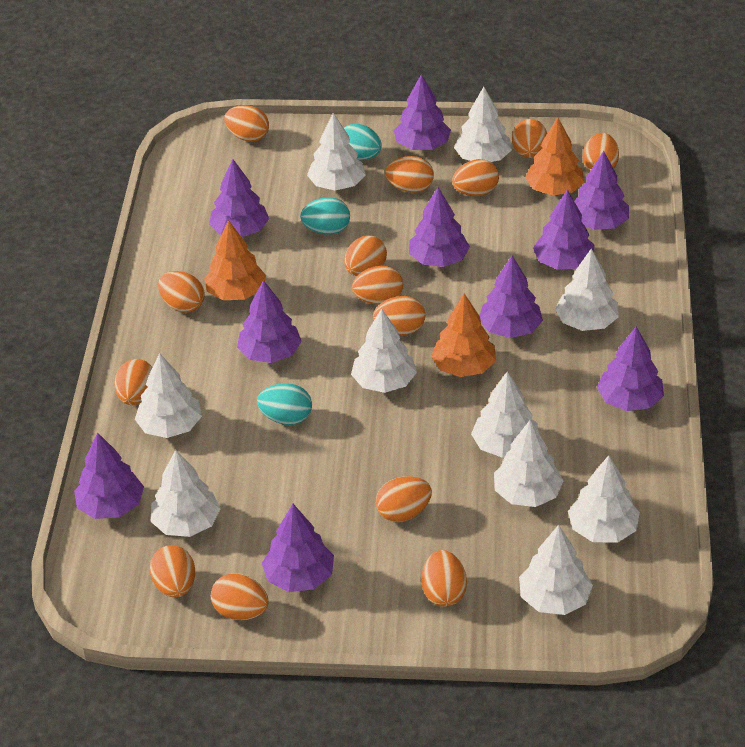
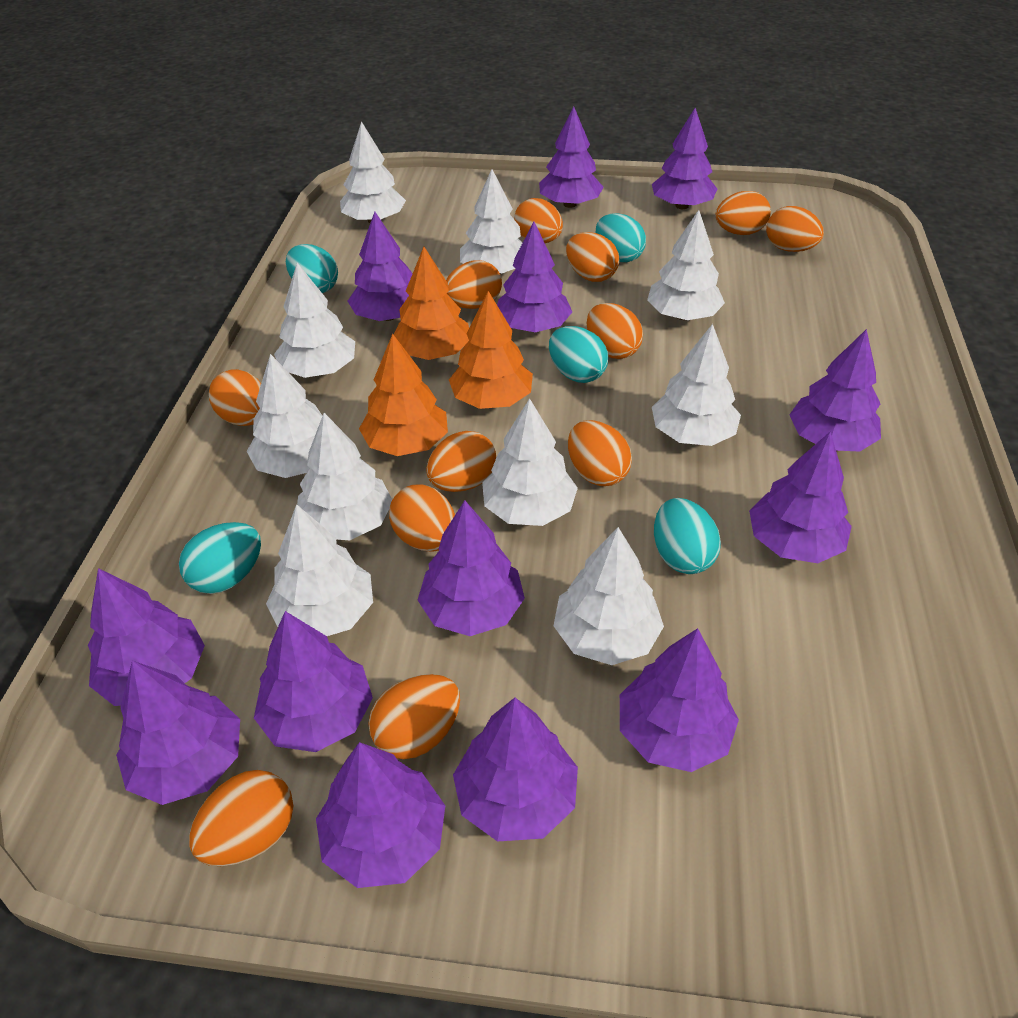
orange egg: [114,359,153,405] [150,545,195,597] [158,271,205,313] [211,573,268,620] [224,105,269,142] [344,236,387,276] [352,266,403,305] [373,296,425,335] [376,476,432,522] [385,156,434,193] [421,550,467,607] [452,159,499,196] [512,119,547,158] [583,133,619,171] = 14 -> [189,770,293,866] [209,369,261,426] [368,674,460,759] [389,484,455,551] [426,431,496,492] [446,260,502,309] [514,198,563,243] [566,232,619,282] [568,420,632,486] [587,303,643,359] [715,191,771,235] [766,206,824,252] = 12
purple tree: [74,432,144,519] [209,159,269,237] [237,280,302,363] [262,504,334,592] [394,74,451,150] [409,187,470,267] [479,256,543,338] [533,189,595,270] [574,151,629,230] [597,327,664,411] = 10 -> [88,568,205,706] [116,661,240,805] [254,611,373,752] [316,742,445,888] [347,212,413,321] [418,500,525,636] [453,698,578,842] [497,222,572,332] [539,107,604,208] [620,628,739,772] [652,108,717,209] [749,431,852,563] [789,329,881,452] = 13
turquoise egg: [257,383,312,425] [300,197,350,235] [344,124,382,160] = 3 -> [179,522,261,594] [286,244,338,293] [549,326,608,383] [596,213,646,262] [654,498,721,574] = 5

